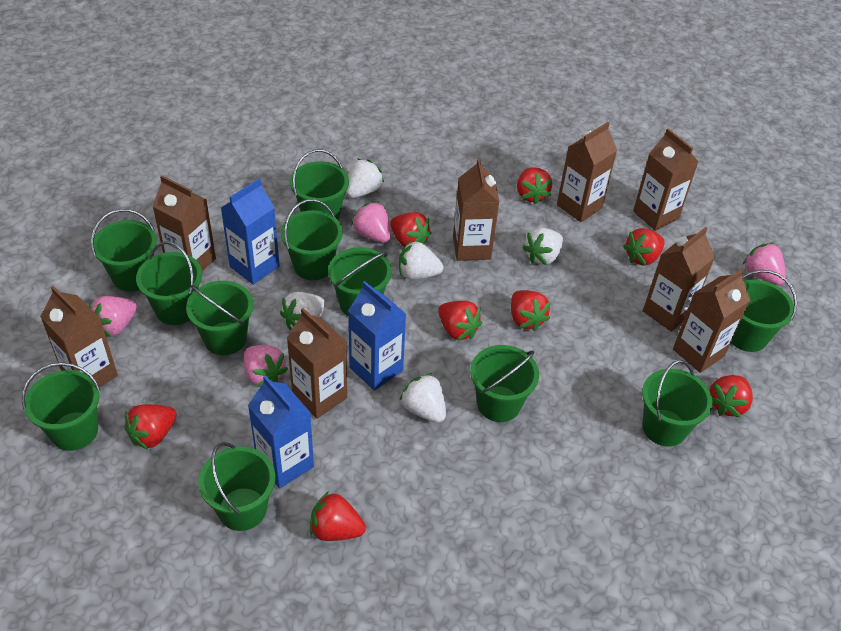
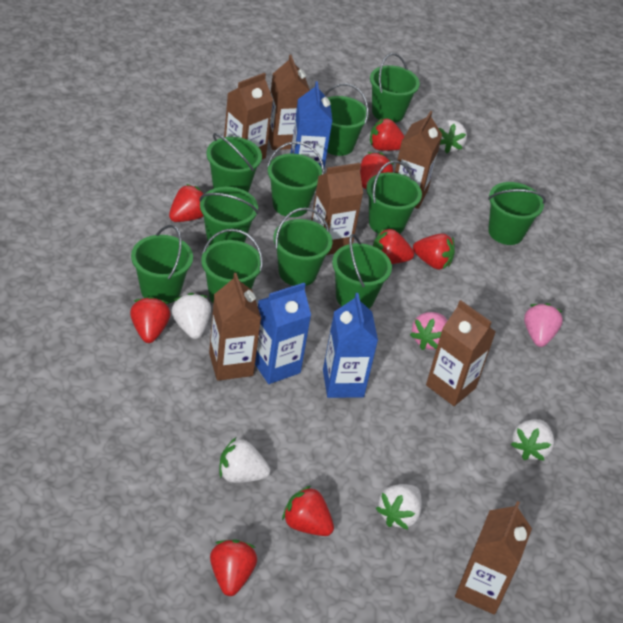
brown carton: [40,286,118,388] [152,175,216,271] [287,308,347,419] [453,158,499,261] [557,122,617,222] [633,128,699,231] [643,227,715,332] [673,269,750,373] = 8 -> [209,273,261,381] [224,73,273,159] [268,55,310,150] [311,163,363,255] [395,111,442,209] [426,300,496,406] [455,501,532,615] = 7
pink strawberry: [89,296,137,337] [244,345,288,387] [351,202,391,243] [743,243,786,285] = 4 -> [410,312,447,350] [524,303,563,347] = 2

